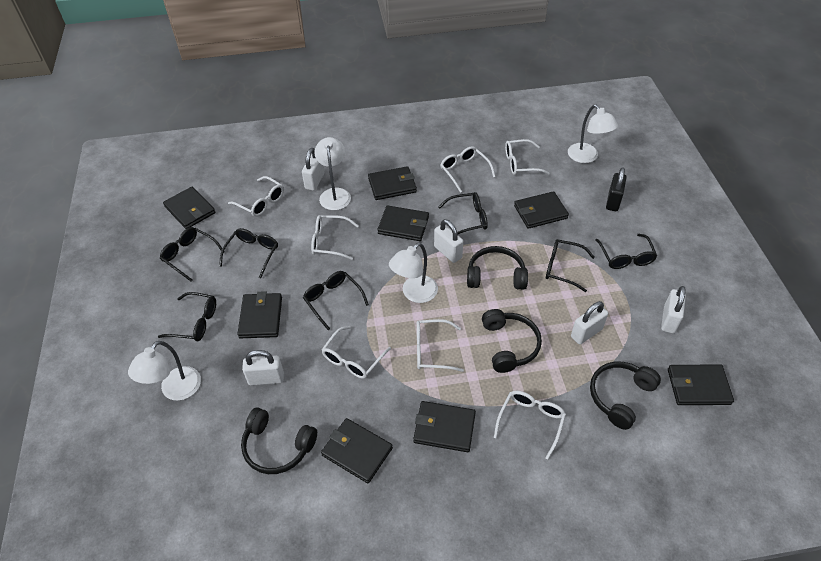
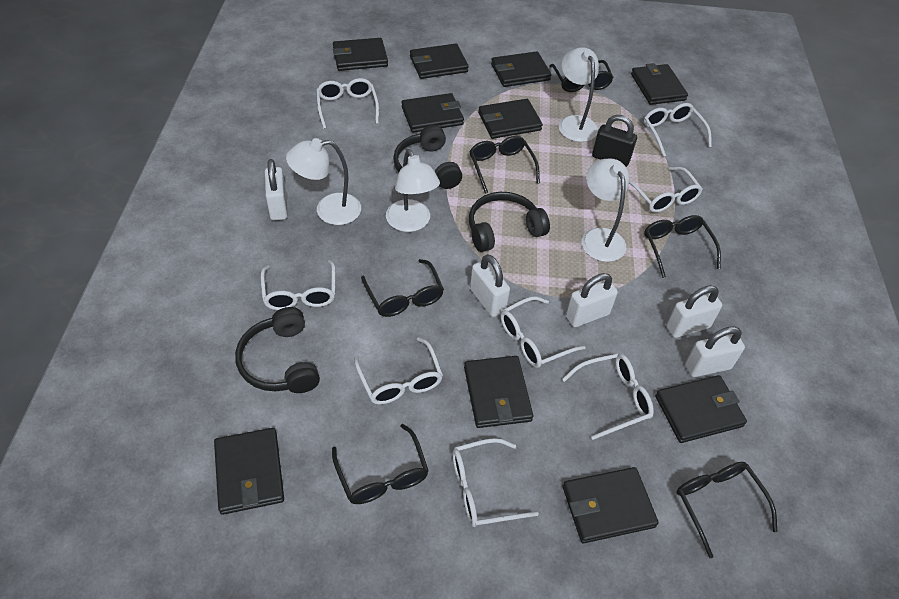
black glasses: [158,292,216,341] [160,227,225,281] [219,228,278,278] [303,271,369,330] [438,192,488,234] [546,239,595,292] [596,234,657,269] = 7 -> [332,424,429,504] [361,259,444,317] [469,136,540,194] [549,60,614,92] [644,215,721,278] [677,462,778,558] = 6
black headphones: [241,407,317,474] [467,246,528,290] [482,309,542,373] [590,362,661,430] = 4 -> [235,307,320,393] [393,125,462,189] [469,192,550,252] = 3
black wallet: [163,187,215,229] [237,291,282,338] [321,418,393,483] [368,166,417,200] [377,205,429,241] [413,401,476,452] [514,191,569,229] [668,364,734,405] = 8 -> [214,428,284,515] [333,38,388,71] [402,93,464,133] [410,44,469,79] [464,356,533,428] [478,99,543,139] [491,51,551,87] [563,467,659,543] [631,63,688,105] [655,375,747,443] = 10
white glasses: [228,176,284,217] [311,215,359,260] [322,326,391,379] [417,319,464,372] [440,146,495,193] [494,391,566,460] [505,139,550,175] = 7 -> [261,260,336,310] [316,78,379,129] [354,337,443,405] [452,438,539,527] [500,296,586,368] [562,353,654,440] [629,167,703,213] [644,103,712,157] = 8

